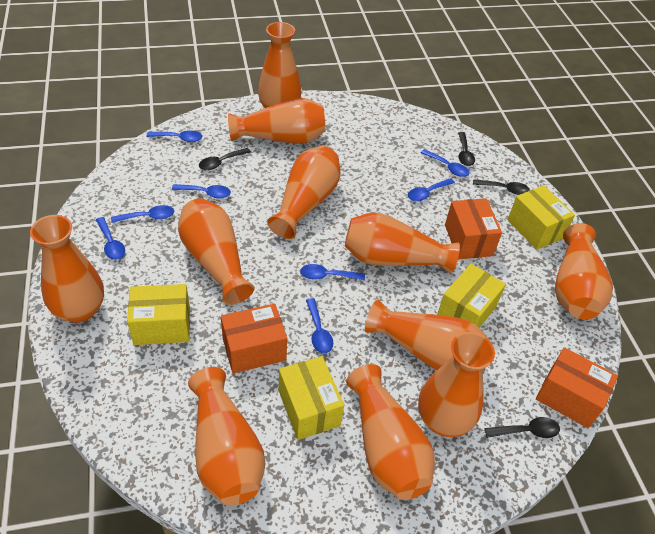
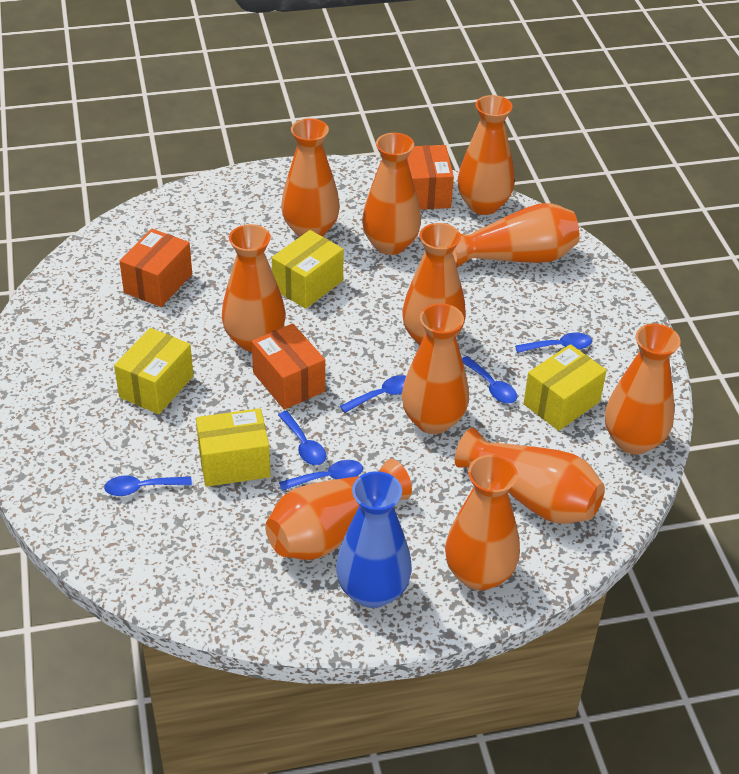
black spoon: [199,148,251,170] [458,132,475,166] [473,179,530,195] [485,417,560,438] = 4 -> none = 0
blue spoon: [96,217,125,260] [111,205,174,223] [147,130,202,142] [172,184,231,199] [300,264,365,280] [306,298,333,353] [408,178,455,201] [421,149,469,177] = 8 -> [104,475,192,496] [278,411,326,465] [279,460,363,491] [340,375,406,413] [462,356,517,404] [515,333,592,353] = 6
blue vase: none = 0 -> [336,471,412,608] = 1

